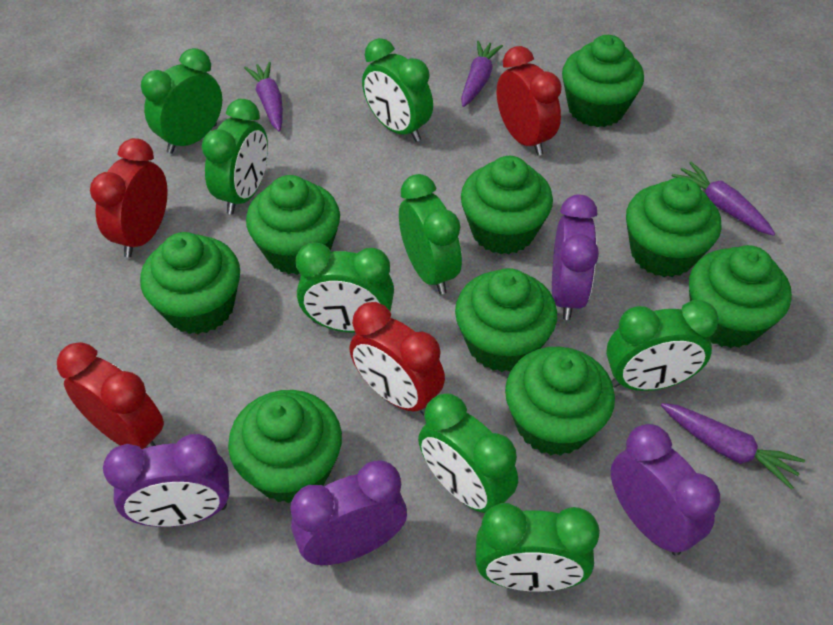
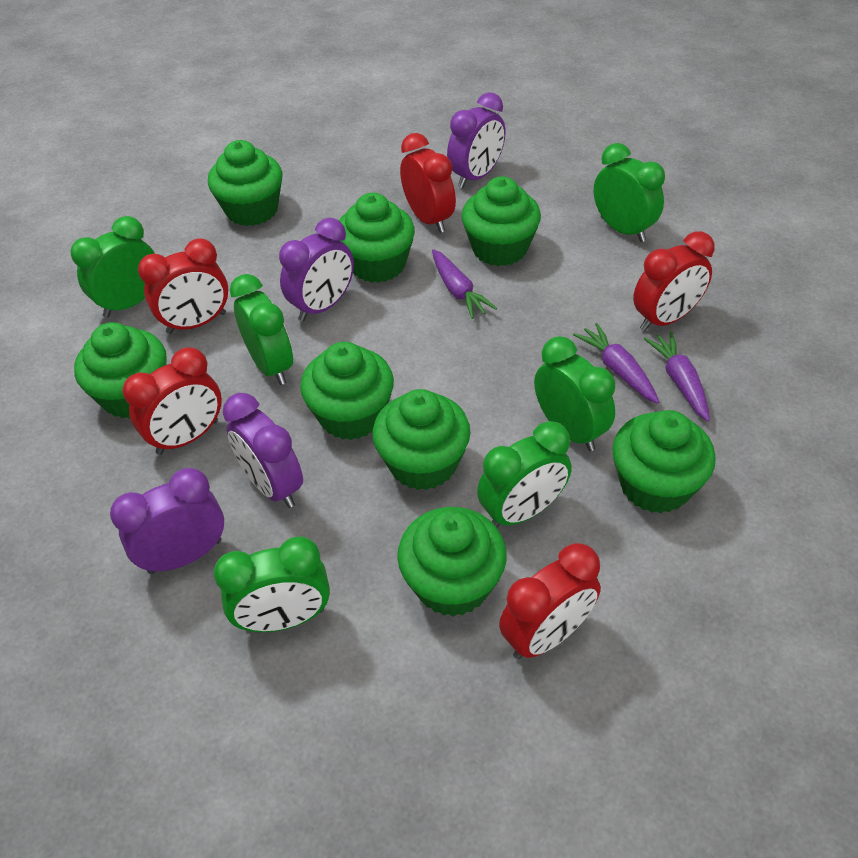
green clock: [141,48,222,154] [202,99,268,214] [296,242,394,333] [362,38,433,142] [399,174,462,295] [418,393,518,513] [476,503,600,592] [606,300,719,391] = 8 -> [70,216,155,318] [214,536,330,632] [230,274,293,385] [477,421,572,527] [534,336,615,451] [594,143,665,242] = 6
green cupcake: [140,232,240,334] [228,390,342,503] [246,175,340,275] [455,268,557,372] [461,156,553,254] [505,347,615,456] [562,35,644,127] [626,177,721,277] [689,245,792,348] = 9 -> [74,322,167,419] [208,140,282,226] [300,342,394,440] [339,193,415,283] [372,389,471,490] [397,507,507,617] [461,176,541,266] [612,410,716,513] = 8
purple carrot: [244,62,283,132] [461,41,503,107] [661,403,805,490] [672,162,775,236] = 4 -> [432,249,497,319] [573,323,659,404] [644,332,710,421] = 3
red clock: [57,342,164,449] [90,138,168,257] [350,302,445,415] [497,46,562,156] = 4 -> [123,347,222,455] [138,239,228,334] [400,133,456,233] [499,543,601,660] [633,231,715,331] = 5

